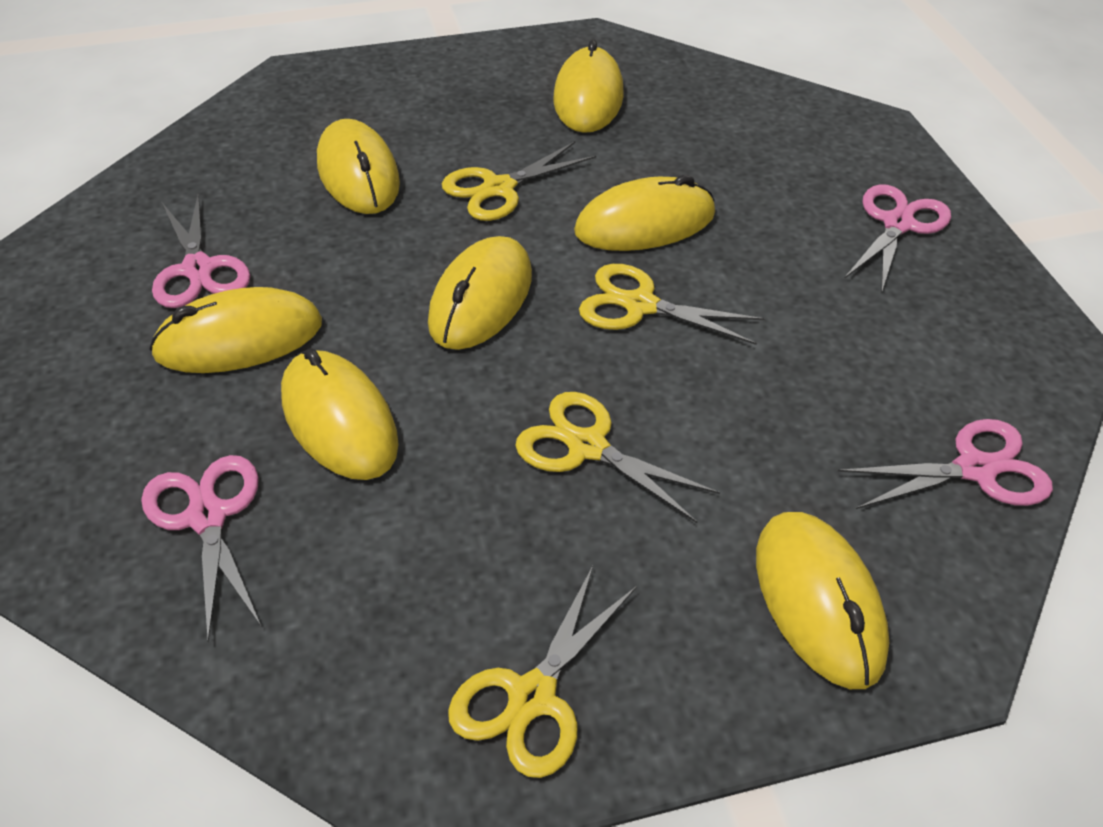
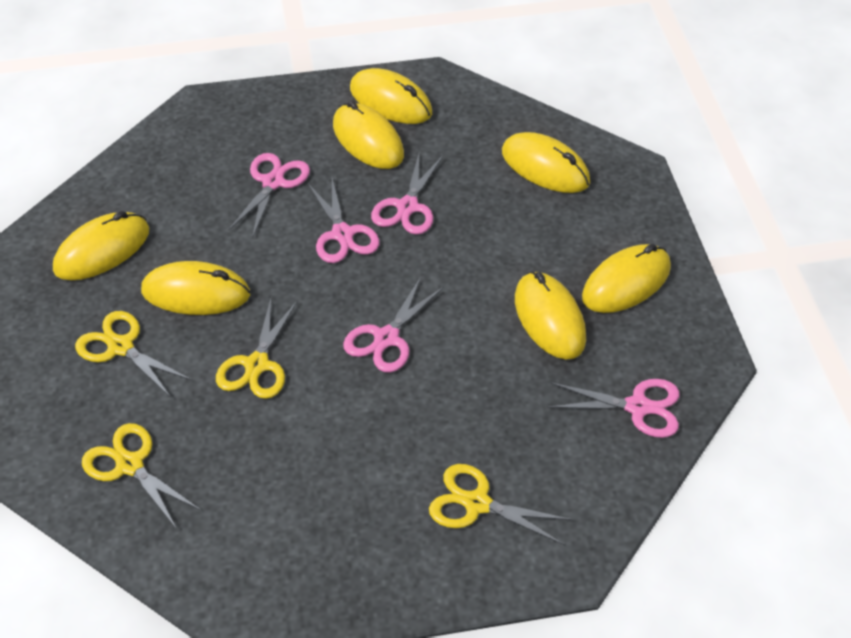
pink scissors: [141,455,261,642] [152,193,250,308] [838,419,1053,509] [844,184,951,293] = 4 -> [228,153,310,238] [308,178,379,263] [343,277,444,373] [371,154,443,235] [547,379,680,438] = 5

